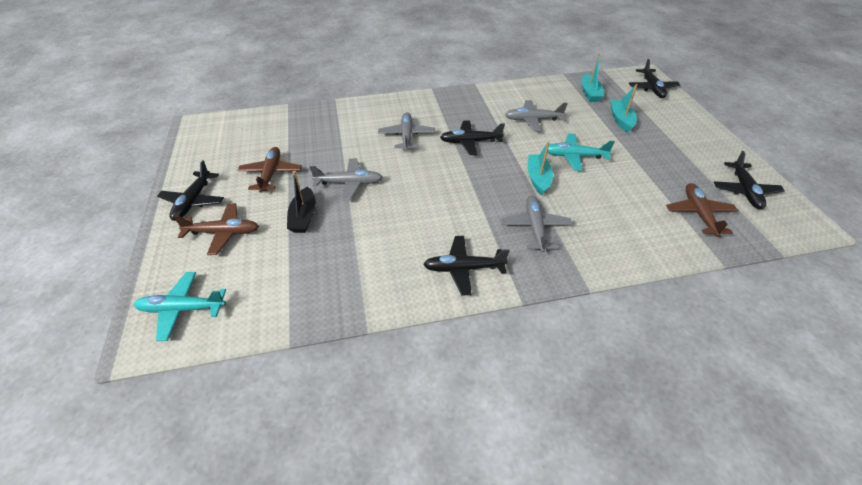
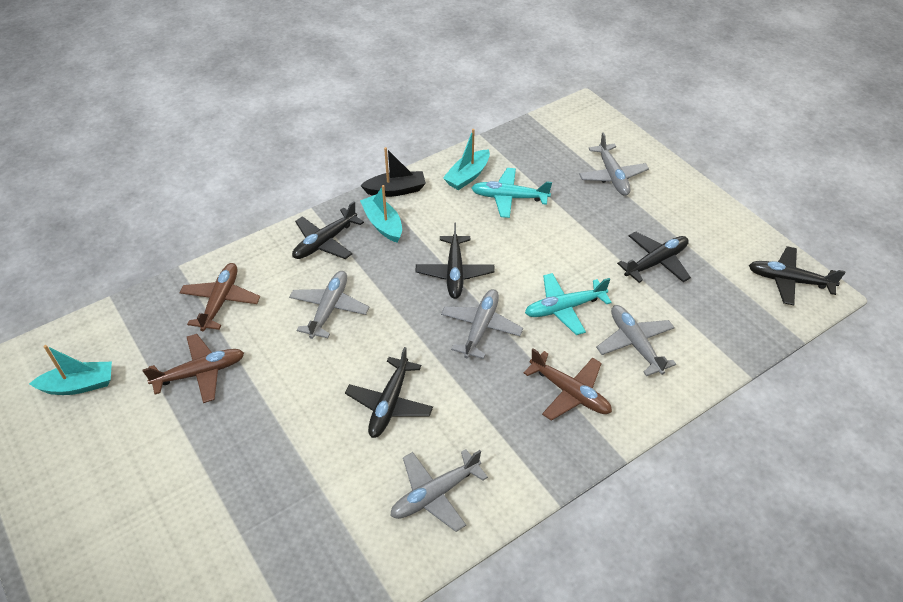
grey plane: [310,158,383,200] [378,112,435,151] [501,196,572,253] [505,100,568,131] = 4 -> [289,271,369,339] [390,449,488,532] [441,289,523,359] [579,132,649,196] [596,305,676,376] = 5

